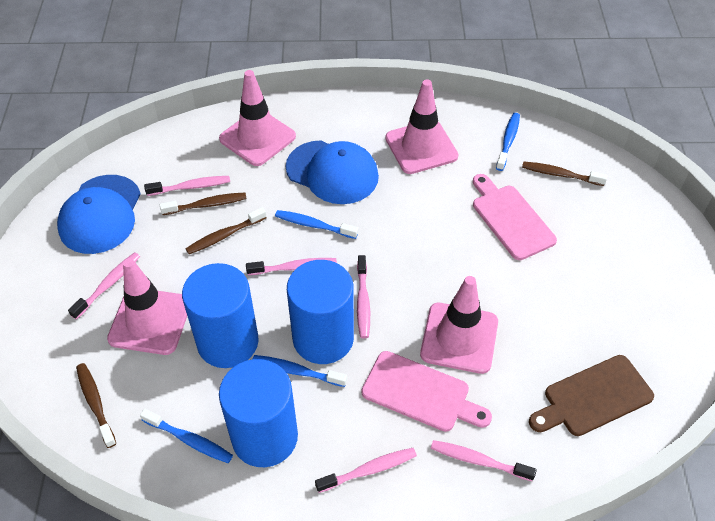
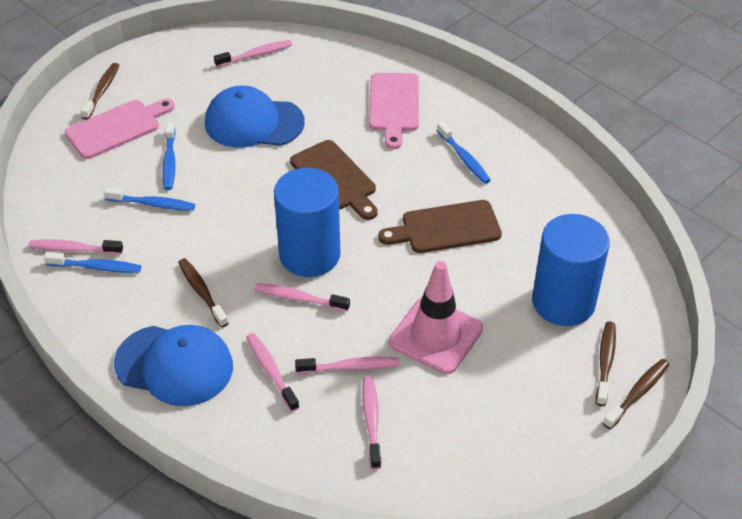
blue cylinder: [182,263,259,368] [219,359,298,467] [287,260,354,364] = 3 -> [274,168,341,277] [532,214,610,326] = 2
brown cutting board: [529,355,654,436] = 1 -> [290,140,378,220] [378,200,502,253] = 2
pink traffic cone: [107,258,187,355] [219,70,296,166] [385,79,458,174] [420,276,498,374] = 4 -> [389,261,483,374] = 1

